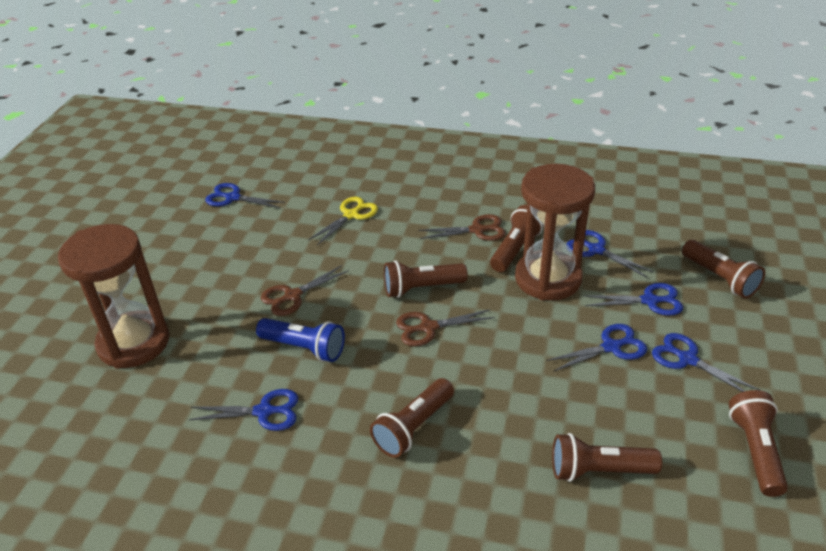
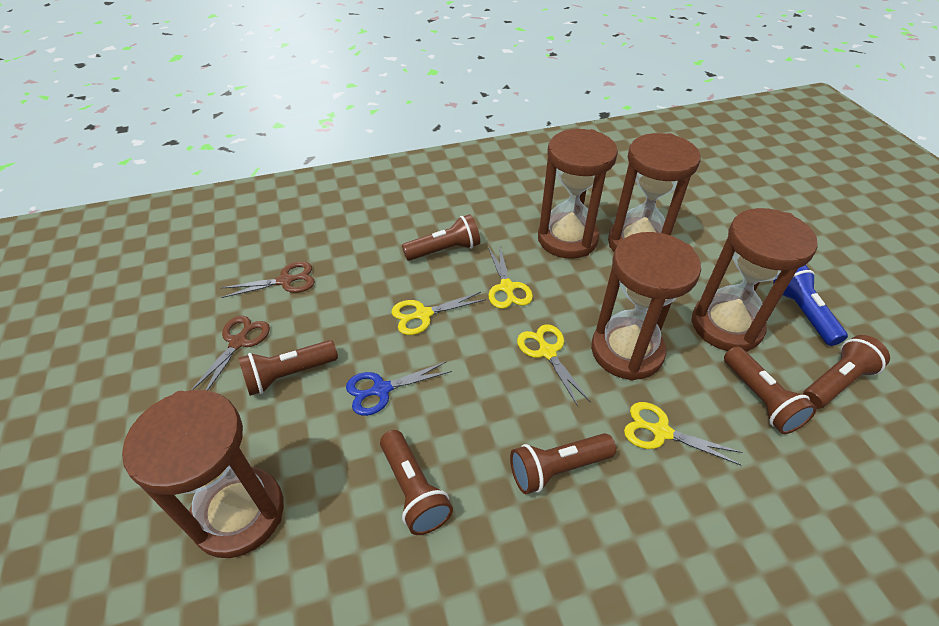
blue scissors: [188,389,299,431] [205,183,285,208] [547,324,647,372] [567,230,654,277] [583,283,683,316] [652,333,760,392] = 6 -> [346,361,452,416] = 1
brown hourglass: [58,224,170,369] [515,164,595,301] = 2 -> [122,390,284,558] [538,129,618,259] [591,232,701,381] [608,133,701,251] [691,208,818,352] = 5
brown scissors: [261,265,349,316] [396,309,495,346] [419,214,506,241] = 3 -> [192,316,270,390] [221,261,315,298] = 2
yellow scissors: [308,197,378,245] = 1 -> [391,292,486,335] [488,244,533,309] [517,324,591,406] [624,402,743,466] = 4

